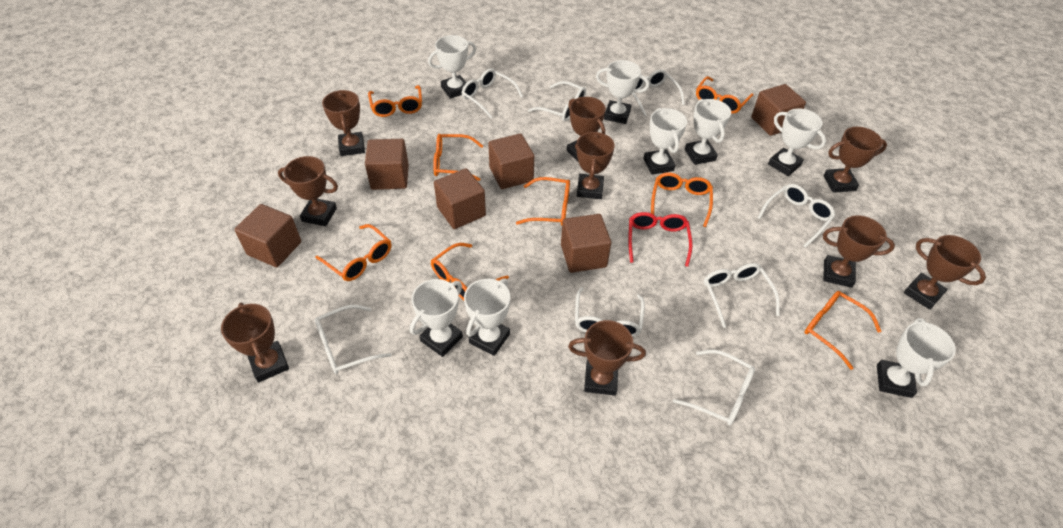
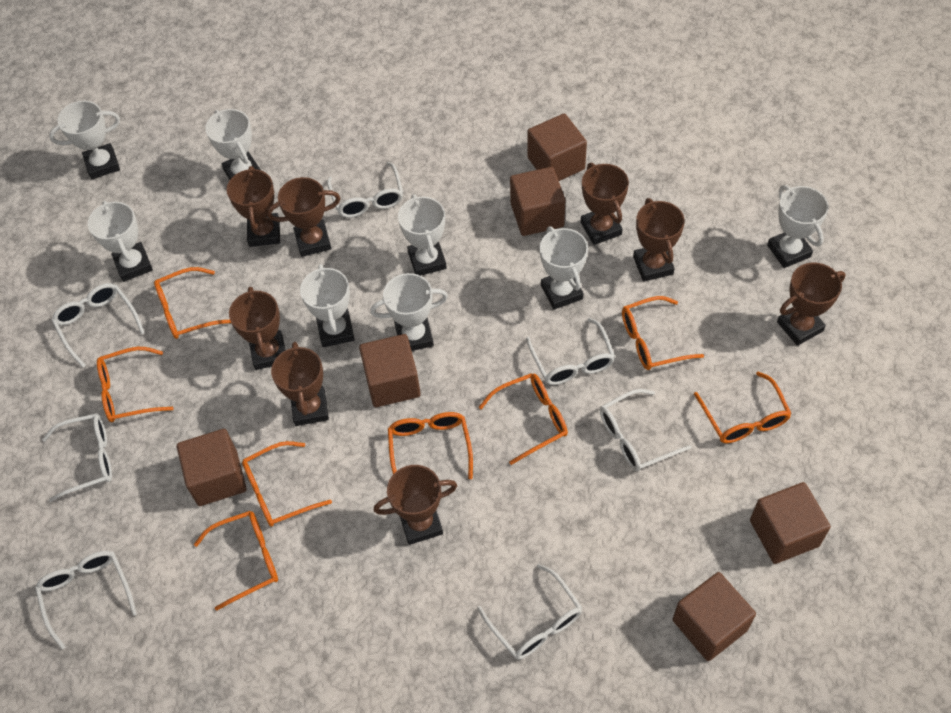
brown trophy: [221,303,289,382] [278,156,338,226] [322,90,365,156] [567,97,606,161] [568,320,646,395] [576,131,615,199] [823,127,887,193] [823,216,895,288] [904,235,986,310] = 9 -> [227,166,280,247] [229,287,286,370] [267,177,341,257] [271,342,329,426] [374,465,457,545] [581,163,629,245] [633,198,685,282] [777,263,846,346] = 8
red glasses: [628,212,693,267] = 1 -> none = 0
white glasses: [315,305,392,374] [462,68,523,118] [528,81,586,121] [575,287,645,337] [632,69,685,116] [673,350,755,425] [704,263,780,328] [758,184,835,248] = 8 -> [35,551,137,650] [42,413,112,502] [51,283,145,368] [327,162,403,218] [477,564,582,660] [526,318,615,385] [600,389,691,471] = 7

